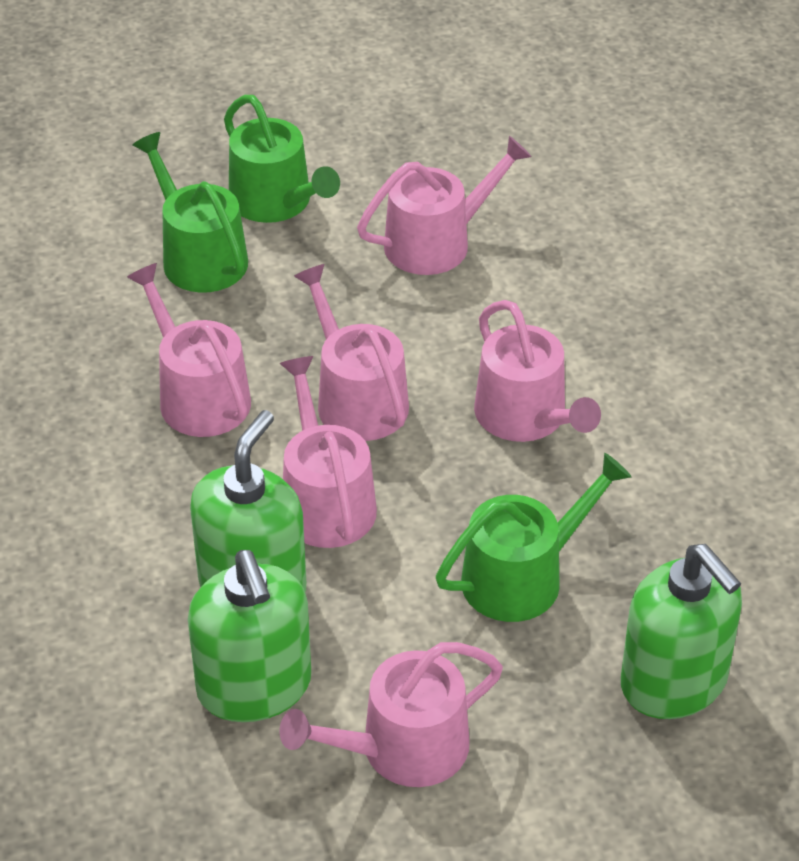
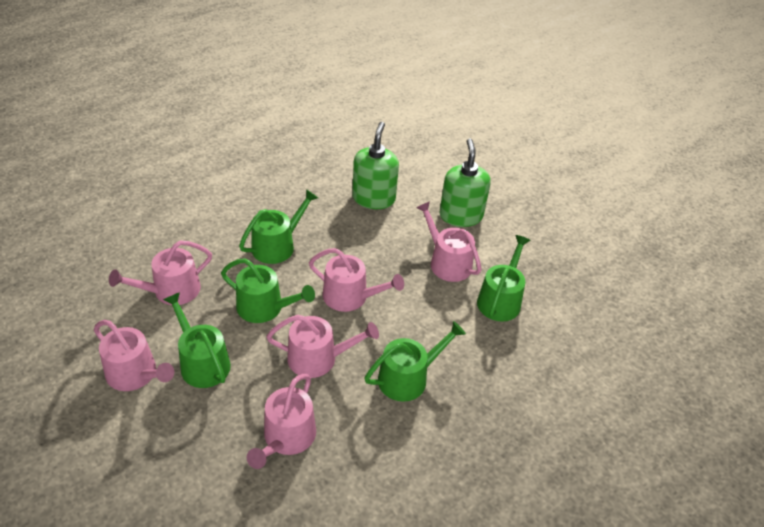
green soap dispenser: [188,550,311,722] [190,410,306,591] [621,544,742,719] = 3 -> [352,122,399,209] [440,138,490,227] = 2
green watering can: [133,132,248,293] [224,95,340,223] [436,453,632,622] = 3 -> [163,292,231,388] [221,258,315,323] [239,189,318,264] [364,321,466,402] [477,235,531,322] = 5

